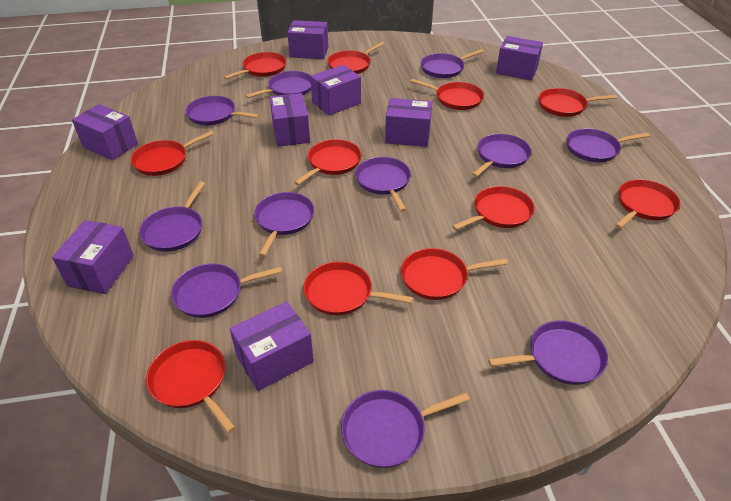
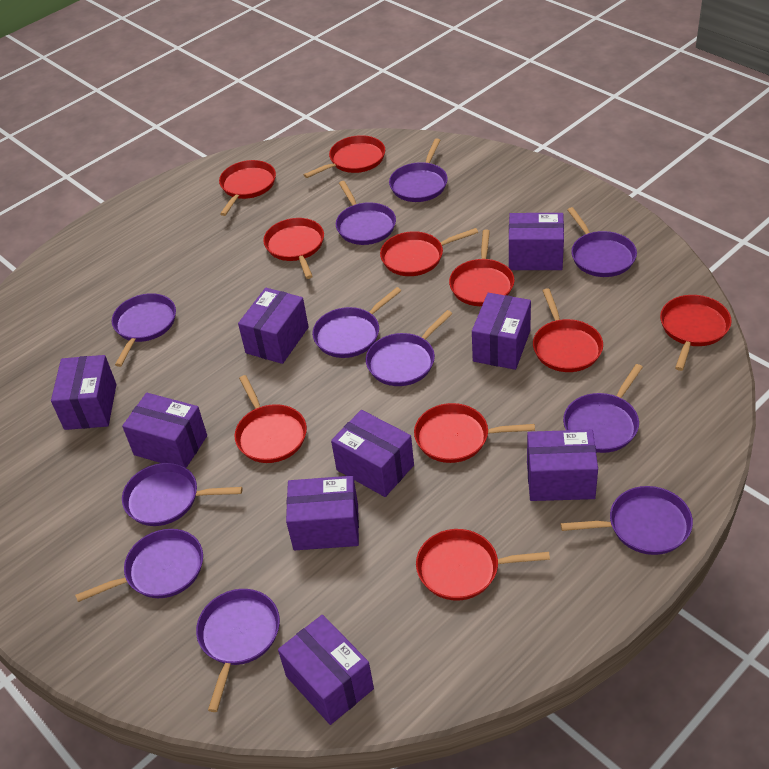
purple box: [52,220,134,294] [72,104,138,160] [230,301,314,391] [269,93,310,147] [287,20,328,59] [310,65,361,116] [385,98,432,147] [496,36,543,80] = 8 -> [51,355,117,430] [122,393,207,468] [238,288,308,364] [278,615,374,725] [286,476,359,550] [331,410,414,497] [472,293,531,370] [509,213,564,270] [527,430,598,501] = 9
red pan: [131,131,214,176] [146,340,236,433] [224,52,286,79] [294,139,361,185] [303,261,413,315] [327,42,385,74] [401,248,508,300] [410,79,484,110] [452,186,535,230] [538,88,617,117] [615,179,680,229] = 11 -> [219,160,276,216] [234,375,307,463] [263,218,324,279] [304,135,385,178] [380,228,478,276] [414,403,535,463] [416,529,550,601] [449,230,514,306] [533,288,603,372] [660,295,732,371] = 10

